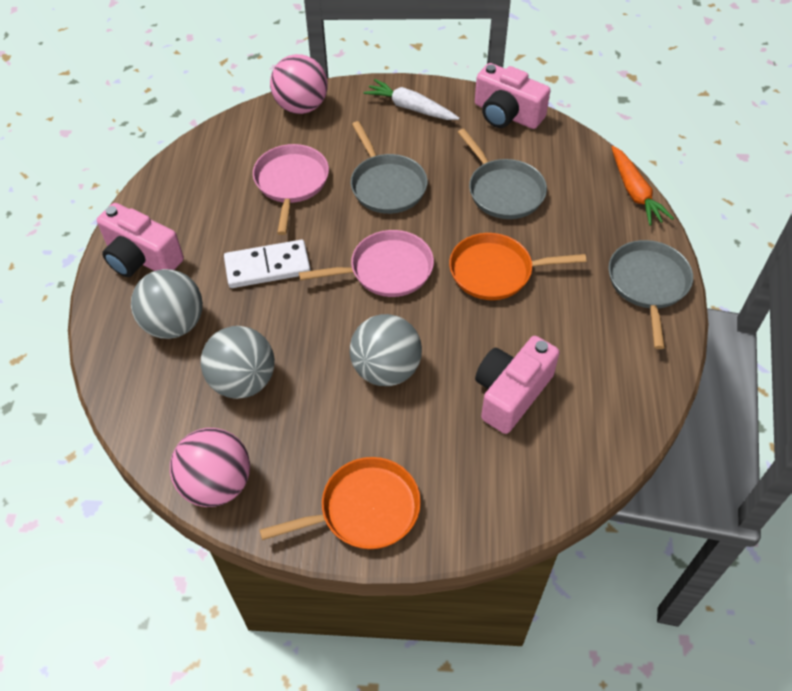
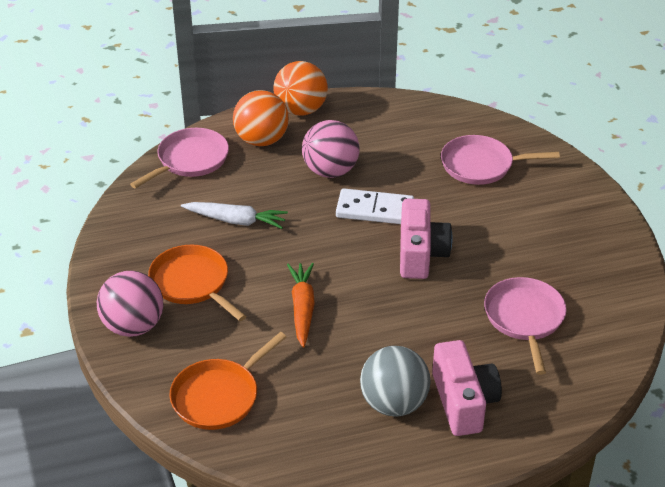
grey ball: [131,269,203,339] [201,326,275,399] [350,314,422,386] = 3 -> [360,346,431,417] = 1
grey pan: [351,121,428,214] [458,129,547,219] [609,240,693,349] = 3 -> none = 0
orange ball: none = 0 -> [233,90,289,146] [273,61,328,116] = 2
pink camera: [97,203,184,277] [475,63,551,129] [475,336,560,434] = 3 -> [400,198,453,279] [432,340,502,436] = 2
pink pan: [253,144,329,235] [299,230,434,297] = 2 -> [130,128,229,188] [441,135,560,185] [484,277,567,375] = 3

